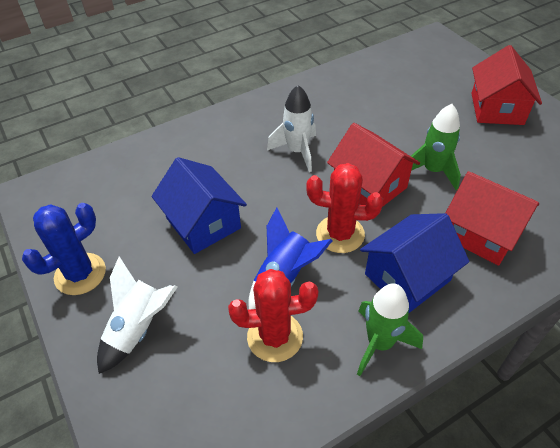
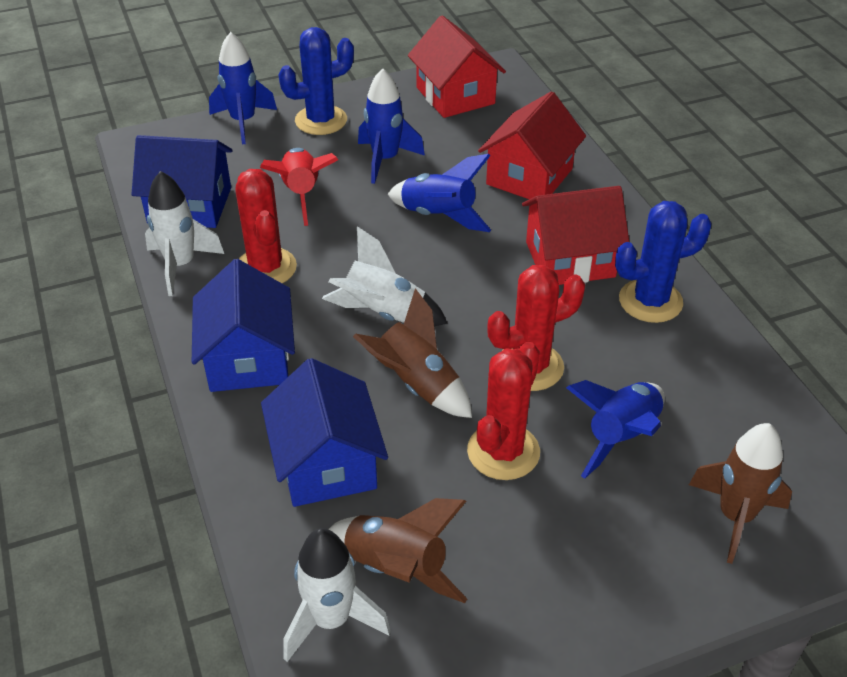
blue cactus: [22,203,106,295] = 1 -> [278,27,354,135] [615,201,712,323] = 2
blue house: [152,157,247,254] [360,213,469,314] = 2 -> [132,135,233,228] [192,259,295,392] [261,358,388,507] = 3
blue rocket: [248,207,333,309] = 1 -> [209,32,277,144] [358,68,425,184] [388,154,491,232] [566,380,665,478] = 4
brown rocket: none = 0 -> [329,498,467,603] [353,288,472,418] [689,423,792,564] = 3
green rocket: [357,283,423,376] [411,104,461,190] = 2 -> none = 0
red cactus: [228,269,318,362] [306,163,383,253] = 2 -> [235,169,297,283] [467,342,540,480] [487,265,585,391] = 3
red rocket: none = 0 -> [260,148,338,226] = 1
white rocket: [97,256,177,374] [267,85,316,172] = 2 -> [145,171,224,296] [283,528,391,662] [322,226,448,326] = 3

